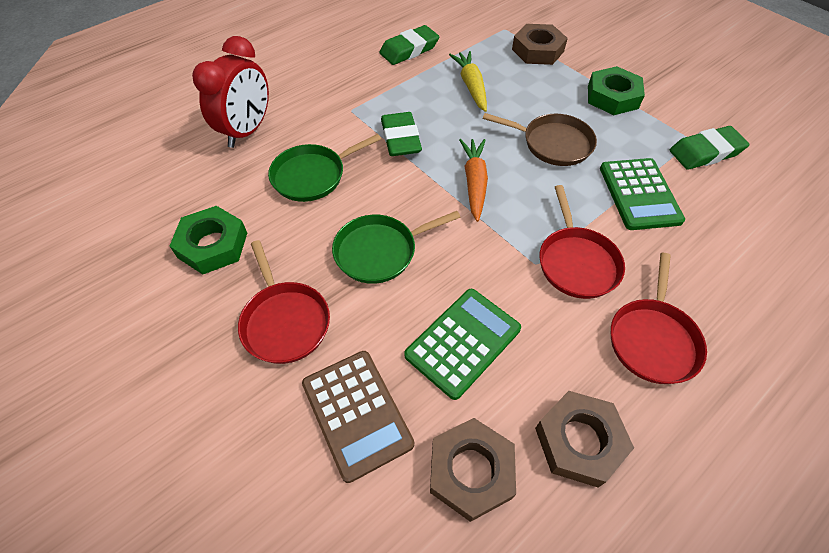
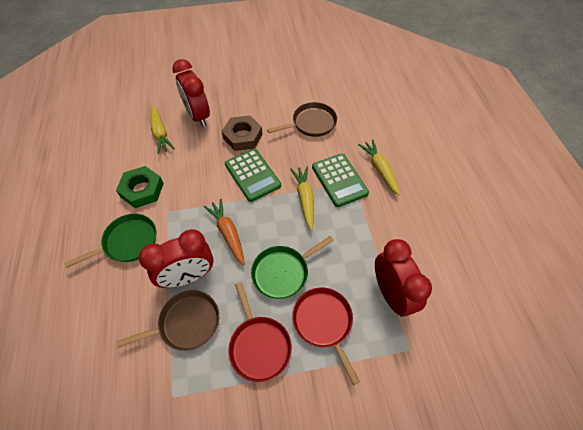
brown calculator: [302,351,414,483] = 1 -> none = 0
brown nut: [430,418,516,522] [512,24,568,65] [535,391,634,487] = 3 -> [222,115,263,151] = 1
brown pan: [483,113,597,166] = 1 -> [116,290,219,351] [267,102,337,137] = 2
green eraser: [379,25,439,65] [381,112,422,156] [670,126,750,170] = 3 -> none = 0
green nut: [170,206,247,274] [588,66,645,115] = 2 -> [116,166,164,208] = 1
red clock: [192,36,269,148] = 1 -> [139,229,213,288] [172,59,210,127] [375,239,432,317] = 3
red pan: [238,240,330,364] [539,185,625,299] [611,253,707,384] = 3 -> [229,282,292,382] [292,287,360,385] = 2
yellow carrot: [449,51,487,112] = 1 -> [151,105,175,154] [290,166,314,230] [358,140,400,196] = 3

